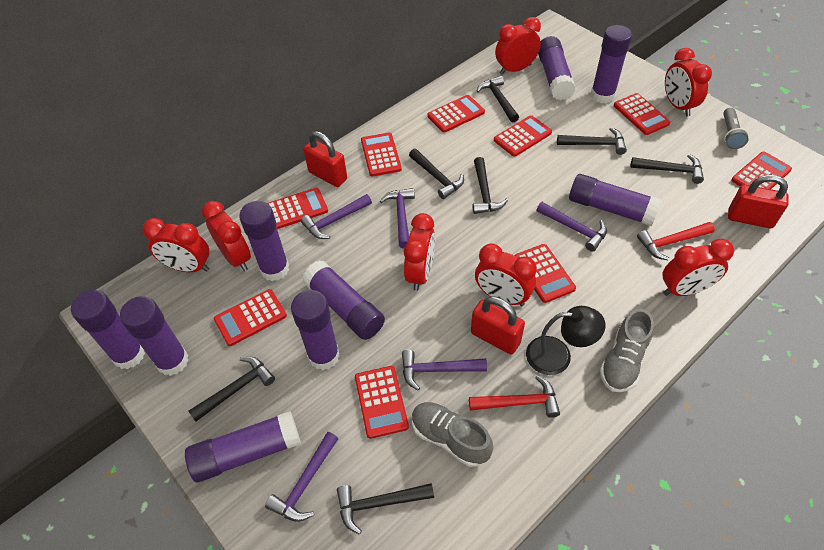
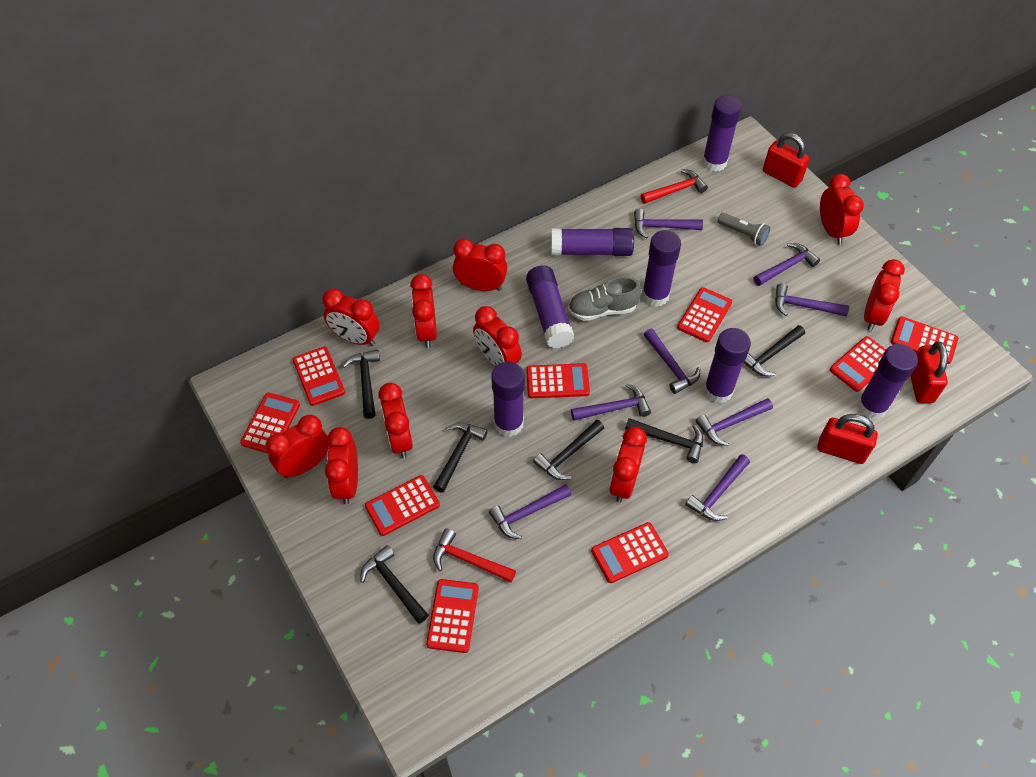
black hammer: [188,357,275,422] [337,483,434,534] [409,149,464,199] [473,157,508,214] [476,76,519,122] [557,127,627,155] [631,154,704,184] = 7 -> [342,350,380,419] [360,545,429,624] [433,422,488,493] [533,420,604,480] [625,418,703,463] [743,325,805,376] = 6
black lamp: [526,306,606,375] = 1 -> none = 0
grey shoe: [412,402,493,467] [600,309,654,392] = 2 -> [568,276,641,321] = 1
purple glue stick: [71,290,145,369] [120,296,189,376] [185,411,301,482] [239,201,289,281] [291,290,340,370] [302,260,385,340] [538,36,576,100] [569,174,662,226] [591,25,632,104] = 9 -> [491,362,525,437] [526,265,574,348] [551,228,634,256] [642,230,681,307] [702,95,742,172] [704,328,751,404] [857,344,918,419] = 7
purple hammer: [265,432,339,522] [301,194,372,239] [380,188,415,249] [402,350,487,390] [537,202,607,252] = 5 -> [489,484,571,539] [571,384,651,421] [634,209,703,238] [644,329,700,394] [685,454,750,521] [696,398,773,446] [754,243,820,286] [775,283,849,316] = 8
red clock: [142,218,209,272] [202,201,251,271] [404,213,435,291] [475,243,537,306] [495,17,541,75] [663,239,734,296] [665,48,712,116] = 7 -> [266,415,330,478] [322,288,380,346] [325,427,358,504] [379,383,413,458] [410,274,437,348] [453,239,507,291] [473,306,522,367] [609,427,647,503] [820,174,864,245] [864,259,905,331] = 10

